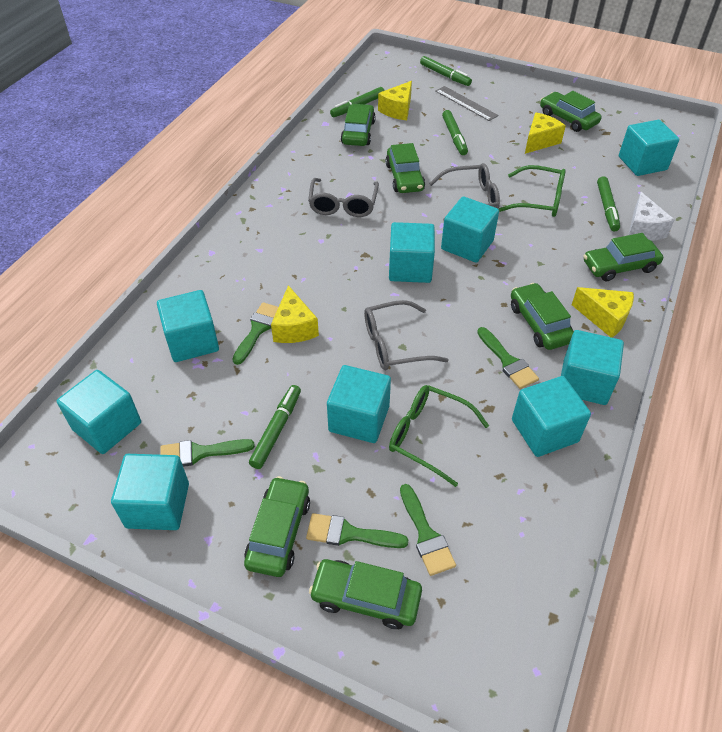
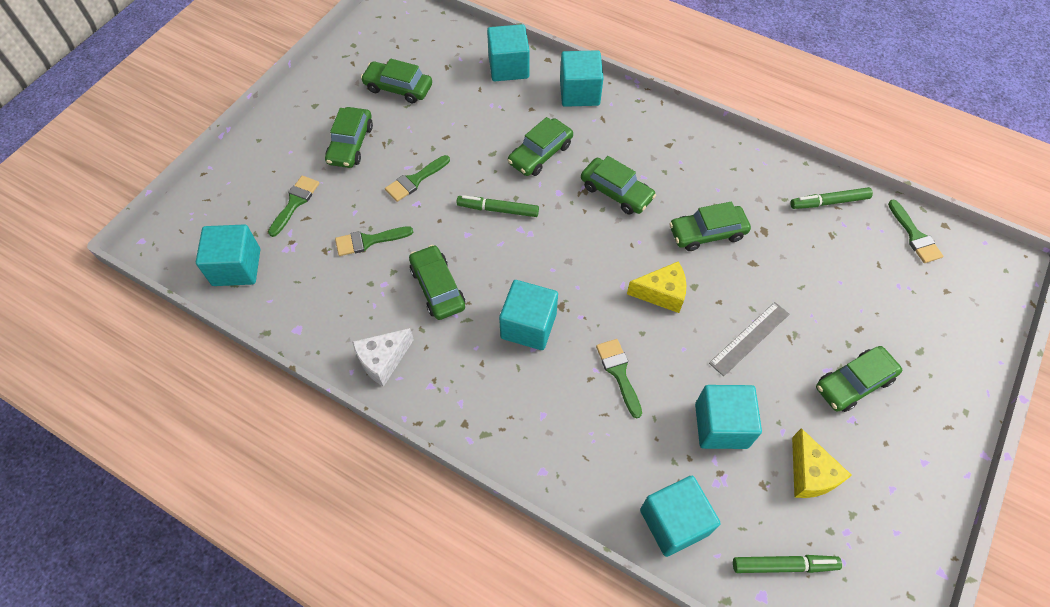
green glasses: [389,385,489,487] [499,165,566,217] = 2 -> none = 0
green marker: [249,385,301,469] [330,87,385,117] [420,56,472,86] [442,110,468,155] [597,176,620,231] = 5 -> [456,195,539,217] [733,555,842,573] [790,187,873,209] = 3
grey glasses: [308,178,379,217] [364,300,449,370] [429,163,500,221] = 3 -> none = 0
turquoise cube: [57,370,141,454] [111,454,189,530] [157,290,219,362] [327,365,391,443] [389,222,435,283] [441,196,499,263] [512,376,591,457] [561,330,624,405] [619,120,679,176] = 9 -> [196,224,260,286] [487,24,530,81] [499,280,558,350] [560,50,603,107] [640,476,721,557] [695,385,762,449] = 6
yellow cheese: [271,285,319,343] [378,81,412,120] [525,112,566,154] [572,287,634,338] = 4 -> [627,261,686,313] [792,428,852,498] = 2

